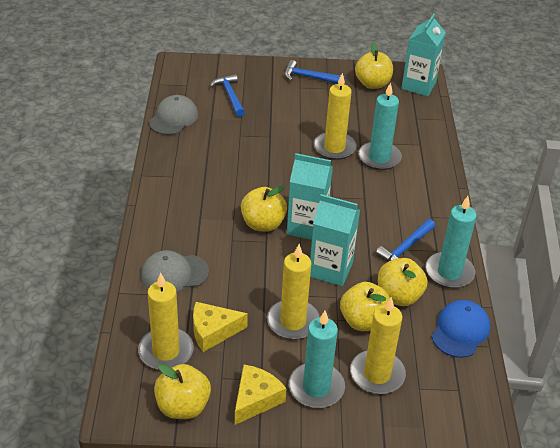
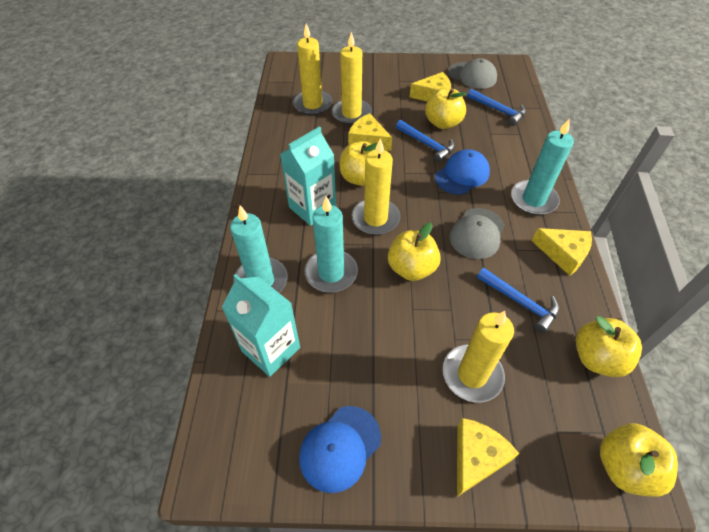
blue cap: [431,300,490,358] = 1 -> [299,406,381,493] [435,149,490,195] = 2
turquoise carton: [287,153,333,240] [310,194,360,286] [401,13,446,96] = 3 -> [222,274,300,377] [280,126,336,226] = 2
yellow cheese: [193,302,248,352] [235,365,287,425] = 2 -> [348,113,392,151] [410,72,451,102] [457,418,519,497] [532,228,592,276] = 4

